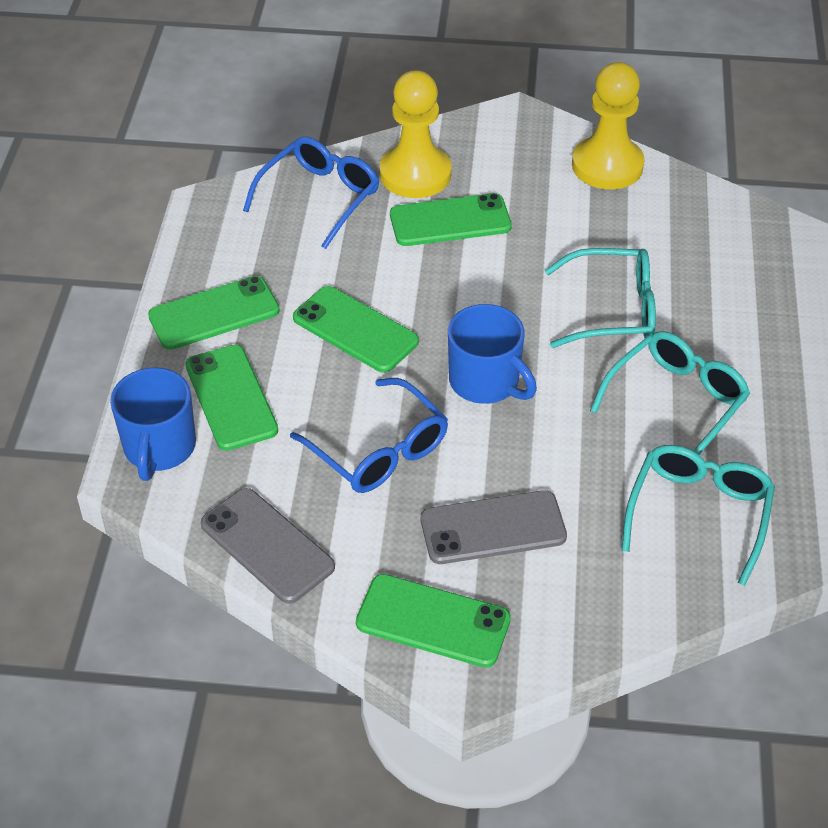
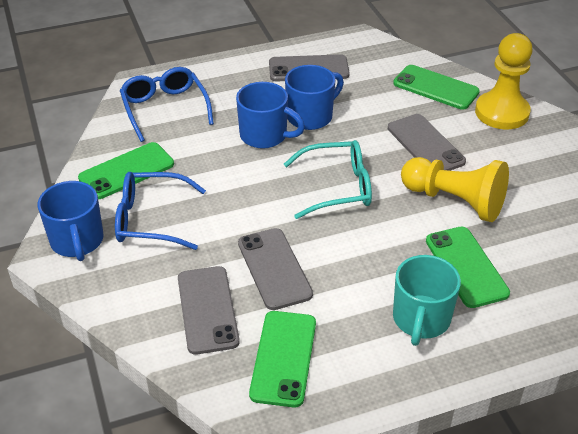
blue mug: [110,368,196,481] [448,304,537,404] = 2 -> [38,181,104,261] [236,82,305,149] [285,65,344,130] = 3
green phone: [148,276,280,350] [185,345,278,451] [293,286,419,373] [356,574,511,668] [390,193,512,246] = 5 -> [78,142,174,199] [249,311,316,407] [393,65,480,110] [426,227,510,308] = 4
grey phone: [201,488,335,604] [421,490,567,564] = 2 -> [178,266,240,355] [238,228,313,310] [269,54,350,81] [388,114,466,171] = 4
turquoise glasses: [545,248,656,348] [590,331,750,454] [622,445,775,586] = 3 -> [284,140,372,219] = 1
turquoise mug: none = 0 -> [393,255,461,346] = 1

